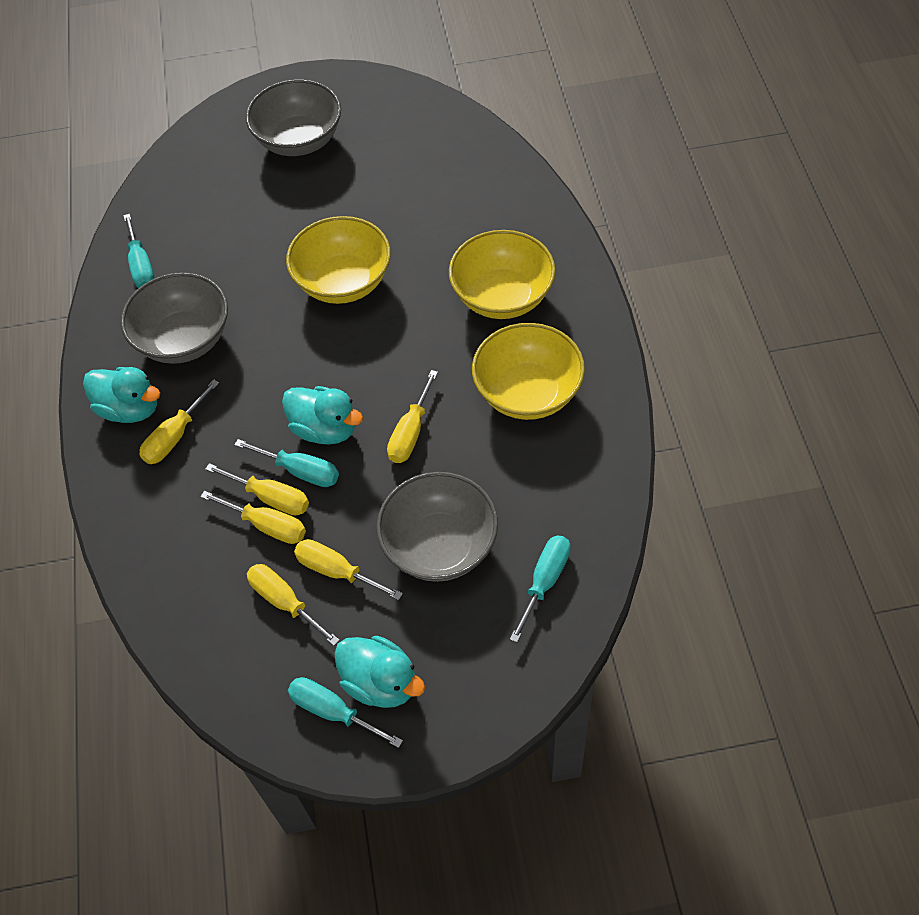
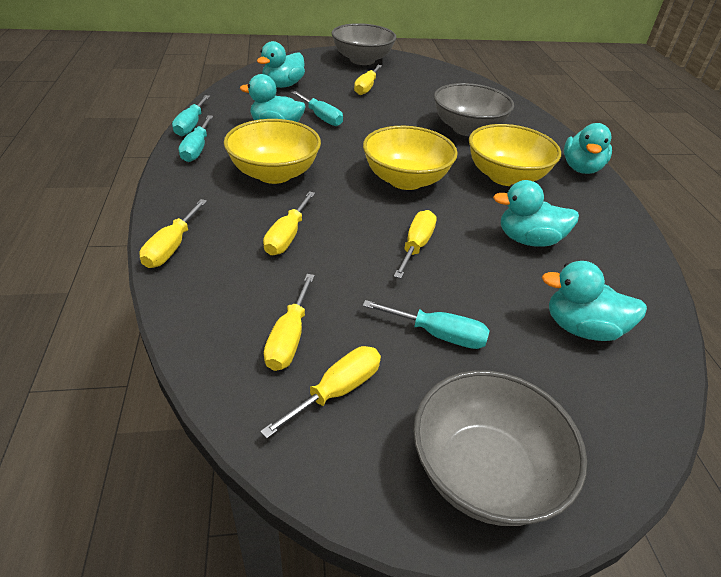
turquoise duck: [83,367,160,423] [282,386,363,445] [334,636,425,708] = 3 -> [240,74,306,122] [257,41,305,88] [493,180,579,247] [542,261,647,341] [564,123,612,174] = 5

